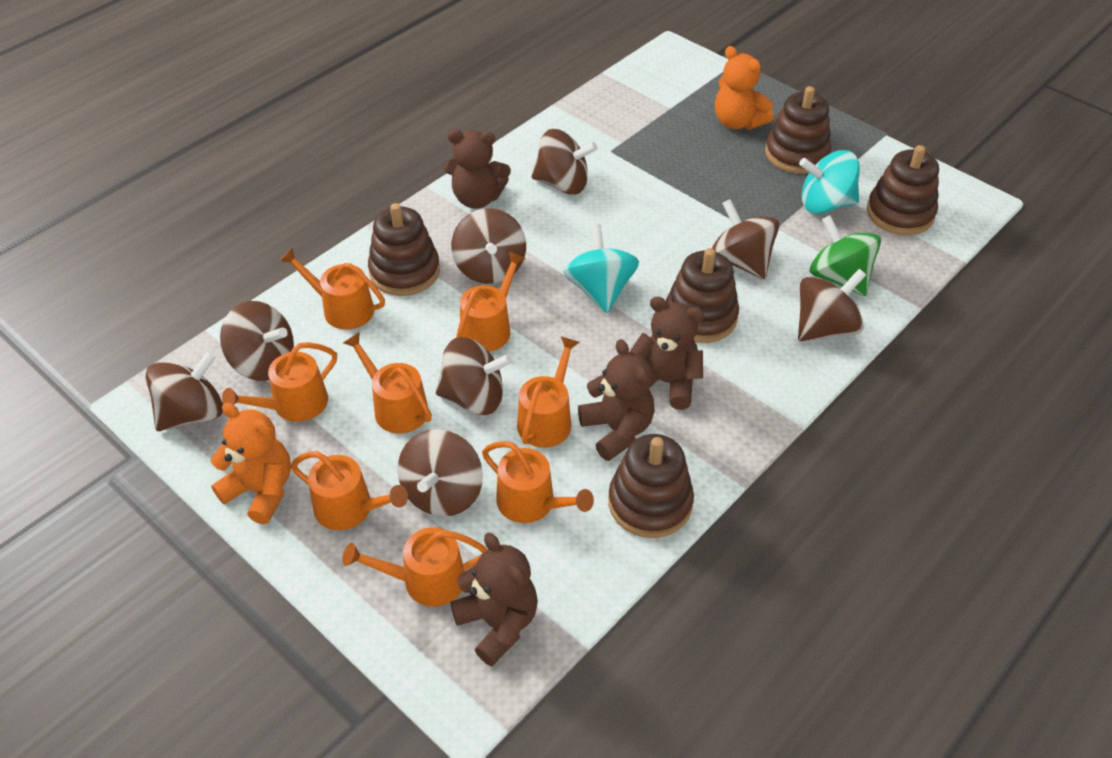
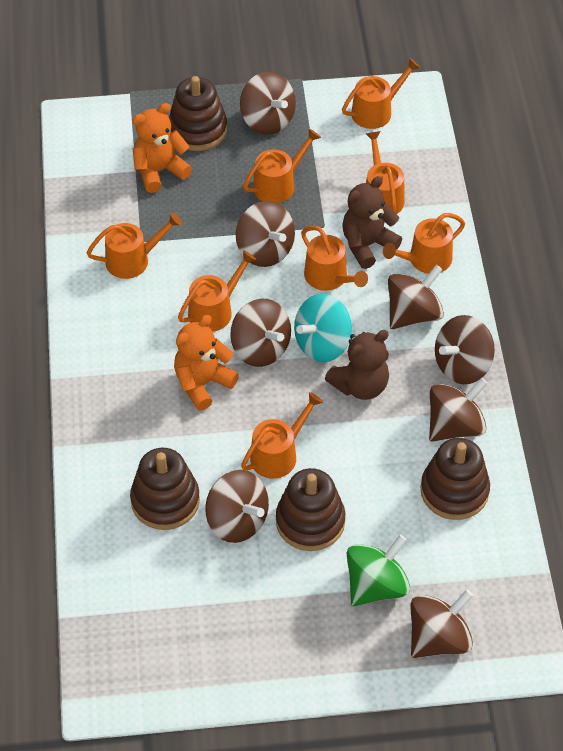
brown stacking toy: [368,203,440,296] [608,434,694,538] [666,248,739,343] [765,86,831,174] [867,145,939,235] = 5 -> [130,448,200,530] [169,76,228,151] [276,468,345,551] [421,438,490,520] = 4
brown teddy bear: [444,129,511,209] [450,533,538,666] [578,339,655,461] [630,297,704,410] = 4 -> [325,330,389,400] [342,176,402,269] = 2
turquoise spinning top: [563,224,639,313] [799,150,860,214] = 2 -> [294,294,352,362] = 1

